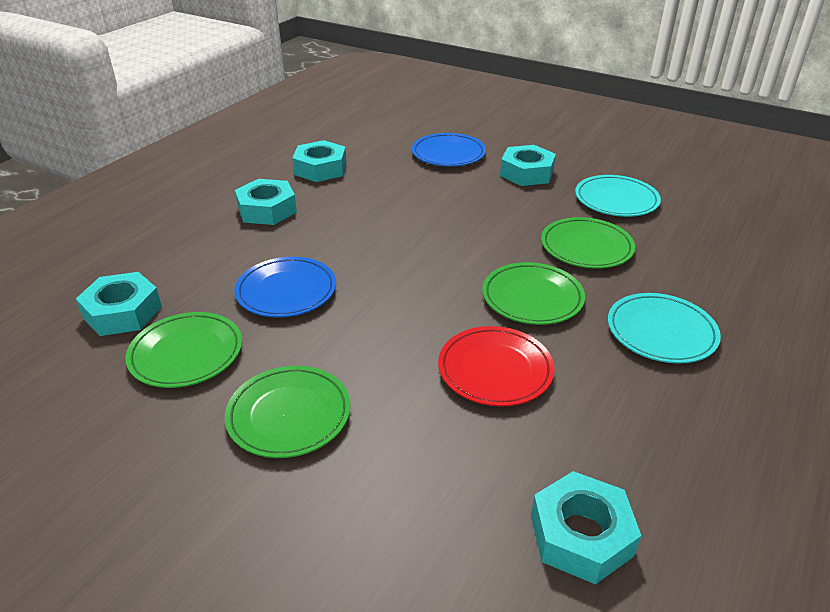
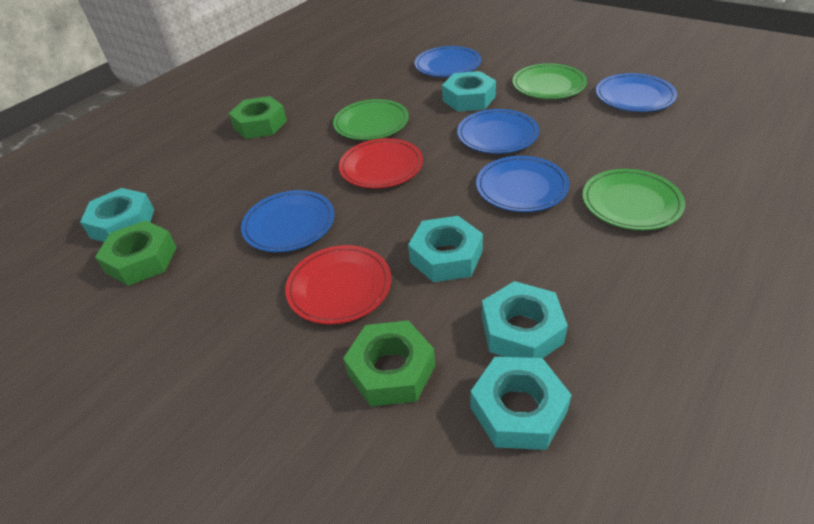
blue plate: [234,257,336,318] [412,133,486,167] = 2 -> [241,190,334,252] [415,46,481,77] [457,109,539,154] [476,156,569,212] [596,73,677,112] = 5
green nut: none = 0 -> [95,220,177,286] [229,96,287,139] [343,320,435,406] = 3
green plate: [125,312,242,388] [225,366,351,458] [482,262,585,325] [541,217,635,269] = 4 -> [333,99,409,140] [512,63,587,99] [582,169,685,230] = 3
red plate: [438,326,555,407] = 1 -> [285,245,391,324] [339,138,423,189] = 2
turquoise plate: [575,175,661,217] [608,293,721,364] = 2 -> none = 0

